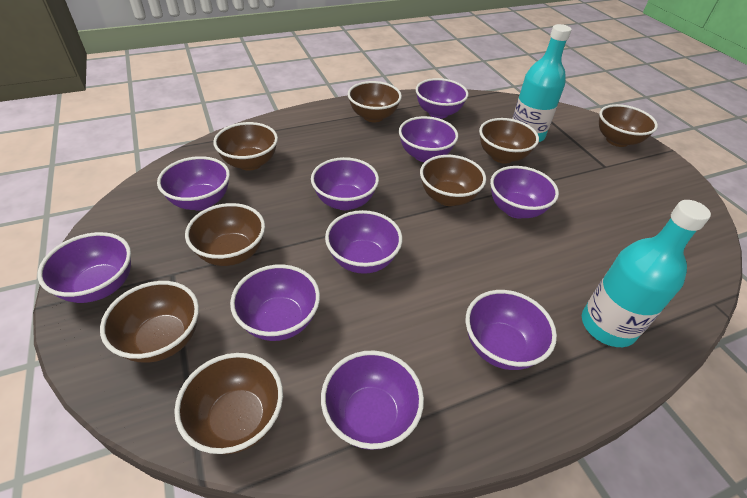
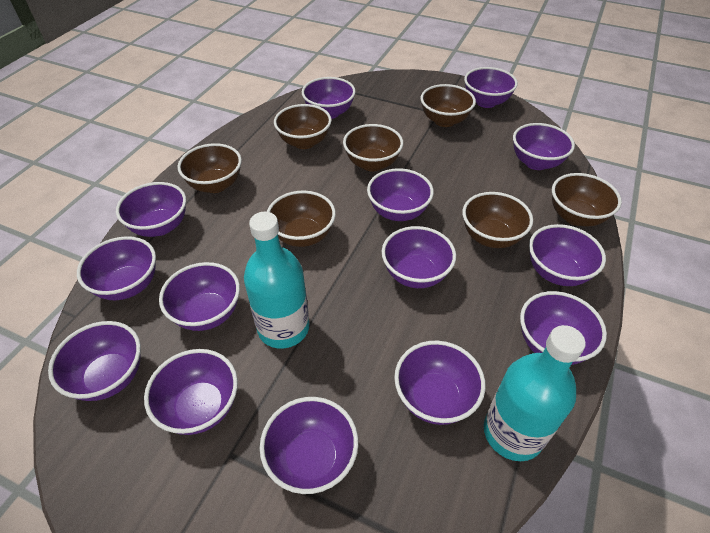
brown bowl: [100,281,199,363] [174,353,283,454] [185,203,265,266] [213,122,278,171] [348,81,402,122] [420,155,486,206] [479,118,539,164] [599,104,658,147] = 8 -> [178,143,242,193] [267,191,336,247] [274,104,331,149] [343,124,403,171] [421,84,476,127] [462,192,533,248] [552,173,622,226] = 7
purple bowl: [37,232,131,303] [157,156,230,210] [230,264,320,341] [311,157,379,210] [321,350,424,450] [325,210,402,274] [399,116,458,162] [416,78,469,119] [466,290,557,370] [490,166,559,218] = 10 -> [48,321,141,401] [77,236,156,300] [116,182,186,237] [144,349,238,435] [159,262,240,331] [260,397,358,494] [302,77,356,119] [367,168,434,221] [382,226,456,288] [394,341,486,425] [464,67,518,108] [513,123,575,170] [520,291,607,365] [529,224,606,286] = 14

